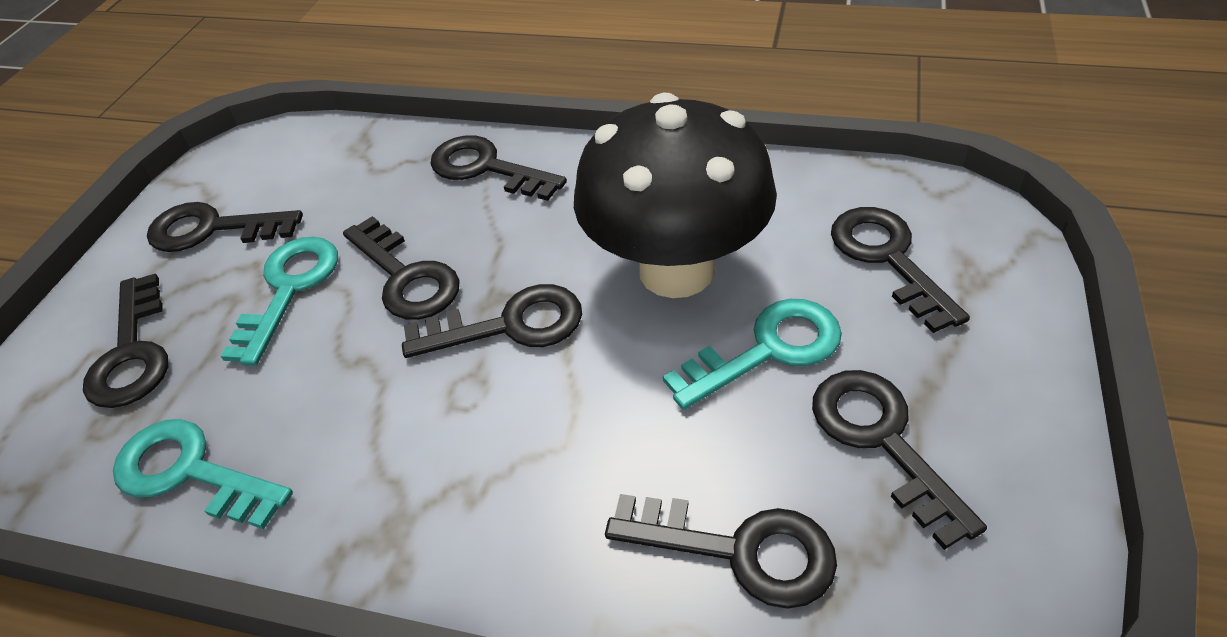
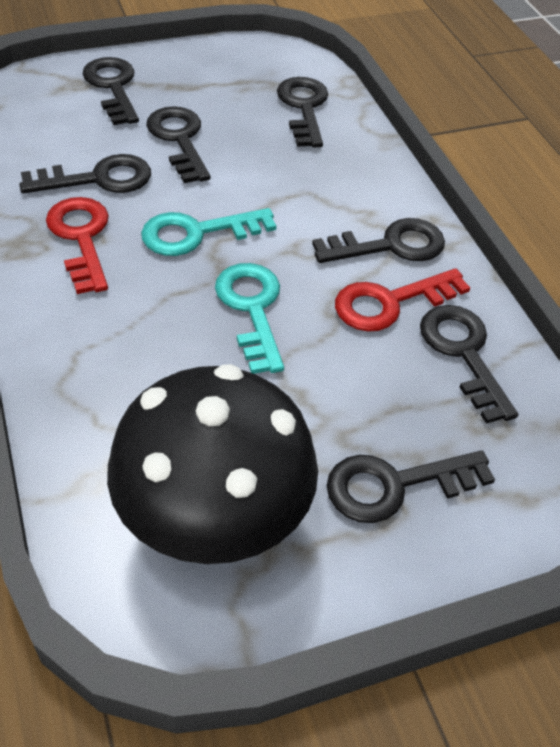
black key: [83,273,168,408] [147,202,303,252] [343,216,460,320] [402,284,582,358] [431,135,567,201] [605,494,837,609] [812,370,987,550] [831,207,970,333] = 8 -> [19,154,151,193] [83,57,139,125] [146,106,211,183] [277,77,328,147] [312,218,445,263] [327,450,495,523] [420,305,518,424] = 7
red key: none = 0 -> [46,197,109,294] [335,268,470,332] = 2
turquoise key: [113,419,293,529] [221,237,338,366] [663,299,842,410] = 3 -> [141,208,276,256] [215,263,284,374] = 2

